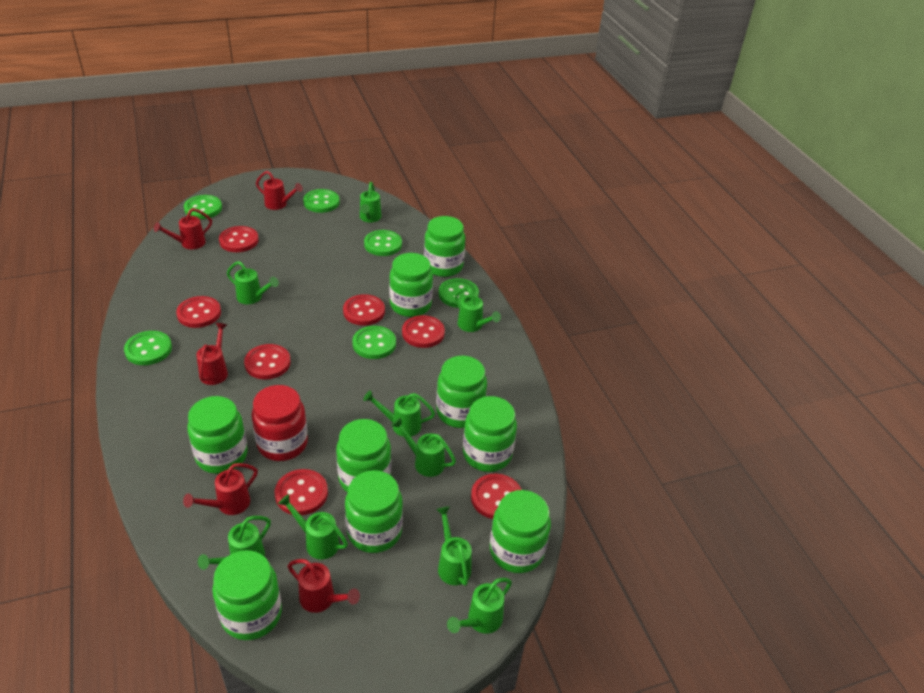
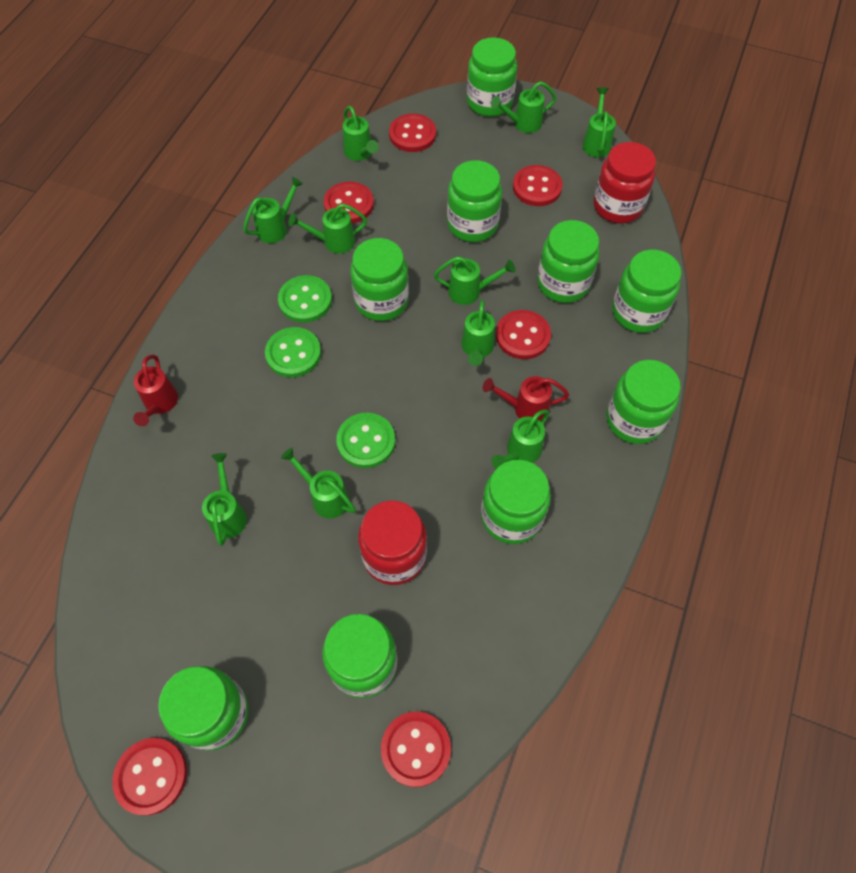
green button: [124,331,172,365] [184,195,222,219] [303,189,340,213] [352,326,396,359] [364,230,402,256] [439,278,479,308] = 6 -> [265,327,321,378] [278,275,332,323] [336,413,395,468] = 3
green watering can: [198,516,271,570] [227,261,279,304] [278,494,348,559] [360,182,381,222] [363,390,435,437] [391,417,456,477] [436,506,472,586] [447,578,512,634] [455,288,501,332] = 9 -> [202,453,247,546] [243,177,303,243] [281,448,356,518] [288,203,367,254] [343,106,378,161] [434,256,515,305] [462,300,495,366] [491,81,556,133] [492,410,549,469] [582,88,616,157] = 10
red button: [176,296,221,328] [219,226,259,252] [244,344,291,379] [275,469,328,515] [343,294,385,326] [402,315,445,348] [471,474,522,519] = 7 -> [112,738,187,815] [324,182,374,223] [381,711,451,787] [389,114,436,152] [496,310,551,359] [513,165,563,206] = 6
red jar: [251,385,308,461] = 1 -> [358,501,427,585] [594,142,656,224] = 2
red watering can: [154,208,212,249] [183,463,258,515] [196,323,228,385] [256,171,303,210] [288,559,360,613] = 5 -> [133,355,178,426] [483,376,569,421] = 2

